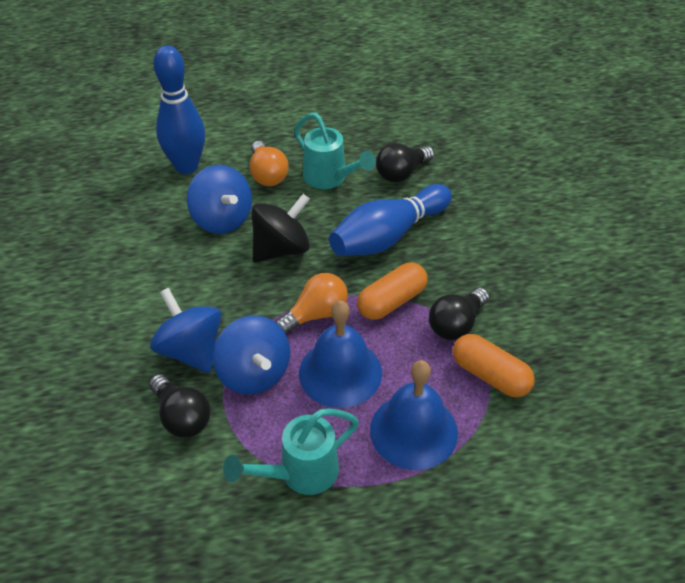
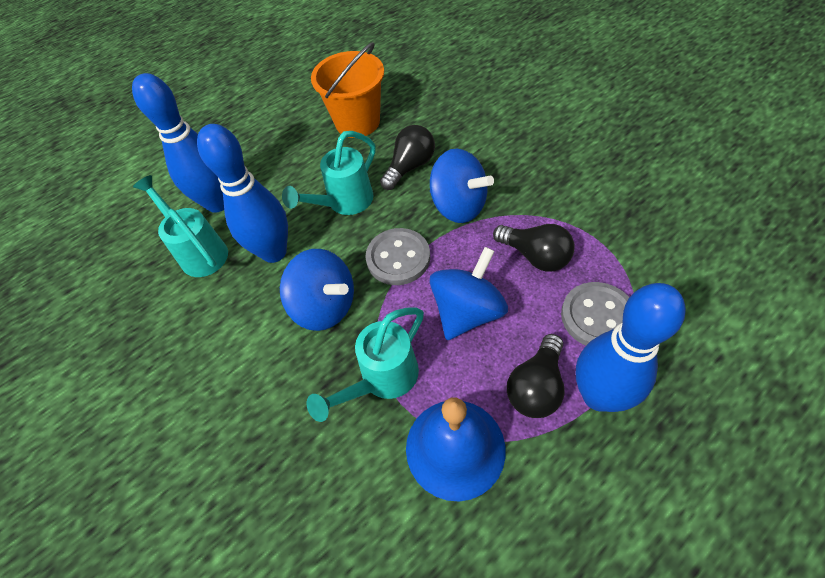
black spinning top: [252,194,310,263] = 1 -> none = 0
blue bell: [299,300,382,408] [370,360,458,470] = 2 -> [406,397,506,501] = 1
blue bowling pin: [154,45,205,174] [329,184,452,256] = 2 -> [132,73,224,213] [197,124,288,263] [576,283,686,412] = 3
grey button: none = 0 -> [365,228,430,285] [561,282,630,346] = 2
orange bucket: none = 0 -> [311,42,384,138] = 1
orange capsule: [357,262,428,320] [453,334,535,397] = 2 -> none = 0
orange light bulb: [250,141,289,186] [275,273,348,334] = 2 -> none = 0
turquoise watering can: [223,408,359,495] [294,113,376,189] = 2 -> [133,175,228,277] [282,131,375,215] [307,307,424,422] = 3

